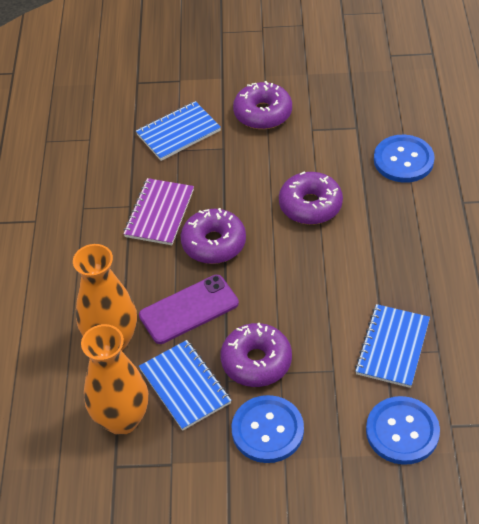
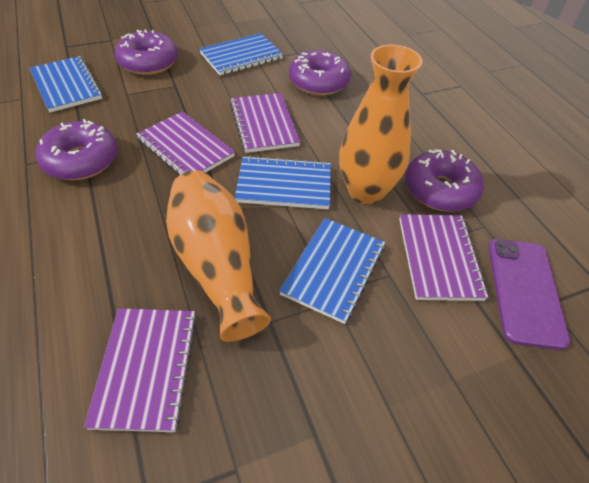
blue button: [232,395,304,463] [366,396,440,465] [374,135,435,183] = 3 -> none = 0
blue notebook: [136,101,221,161] [139,340,232,431] [355,304,430,388] = 3 -> [30,56,102,112] [199,33,283,75] [235,156,331,209] [279,218,385,324] = 4
purple notebook: [123,178,194,245] = 1 -> [84,308,197,432] [136,111,235,175] [230,93,300,153] [399,214,488,301] = 4

